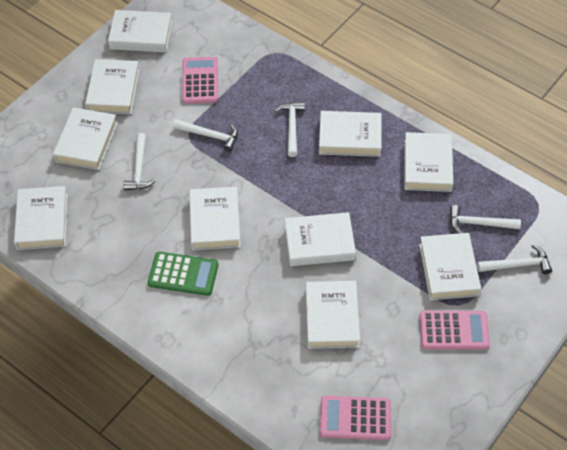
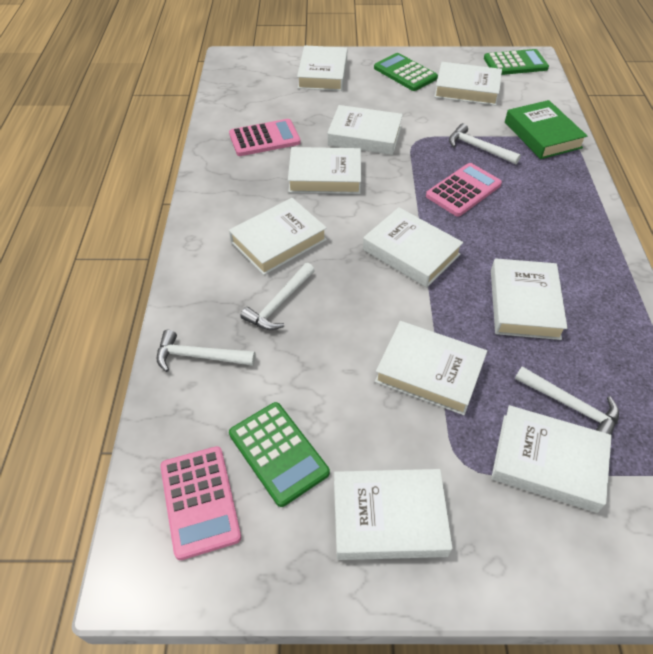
green book: none = 0 -> [505,100,587,159] = 1
green calculator: [148,252,219,296] = 1 -> [229,402,330,507] [374,53,438,91] [484,49,549,75] = 3
white hammer: [123,133,156,190] [173,119,238,152] [275,102,305,157] [450,205,521,233] [477,244,552,274] = 5 -> [156,330,255,372] [240,263,315,330] [449,123,521,164] [515,366,619,435] = 4

